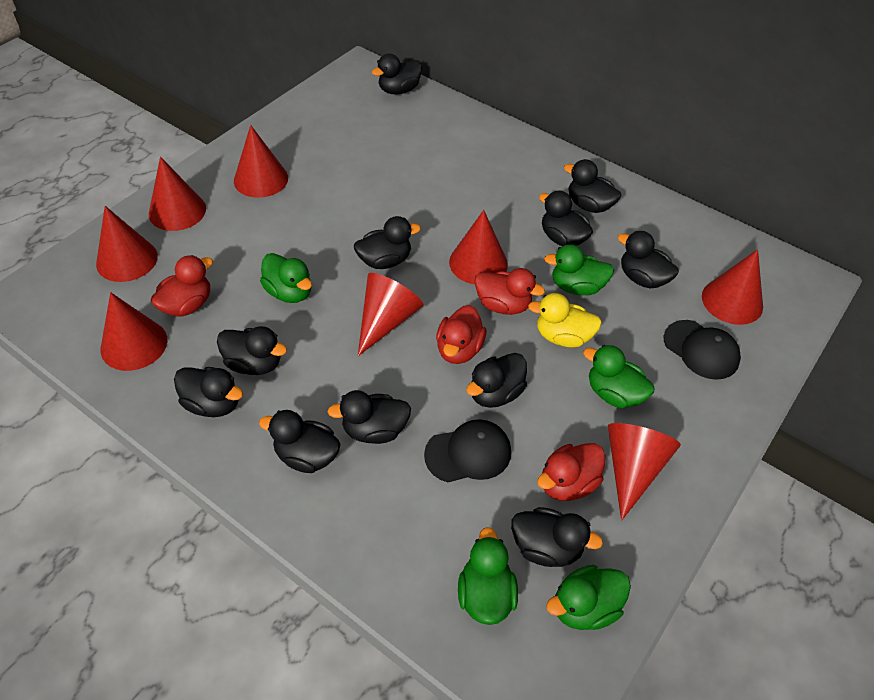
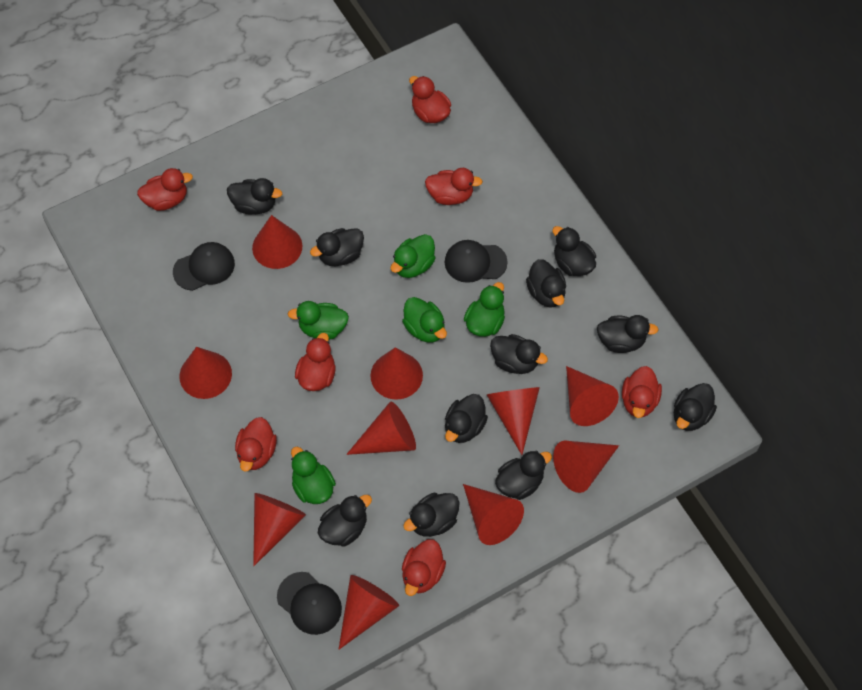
black cap: [424,419,511,482] [664,320,741,380] = 2 -> [173,242,235,291] [277,572,342,635] [445,240,508,283] = 3
red cone: [96,206,158,282] [101,292,167,371] [148,157,206,231] [234,125,288,198] [358,273,424,356] [449,210,508,284] [608,423,681,521] [702,249,763,325] = 8 -> [179,347,232,399] [252,215,302,269] [253,493,306,566] [339,575,399,649] [346,402,416,455] [370,347,423,400] [463,484,524,545] [487,387,540,455] [553,440,619,493] [566,366,619,426] = 10
red duck: [151,255,213,317] [436,305,486,364] [474,268,545,315] [537,443,605,501] = 4 -> [137,168,193,211] [235,417,277,472] [295,333,336,391] [402,539,446,596] [409,76,451,123] [425,168,483,205] [622,366,662,418] = 7
yellow duck: [528,293,602,348] = 1 -> none = 0

